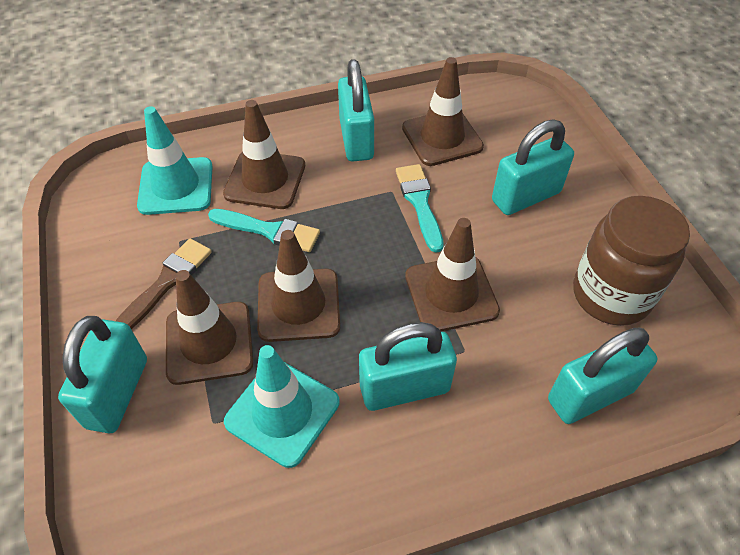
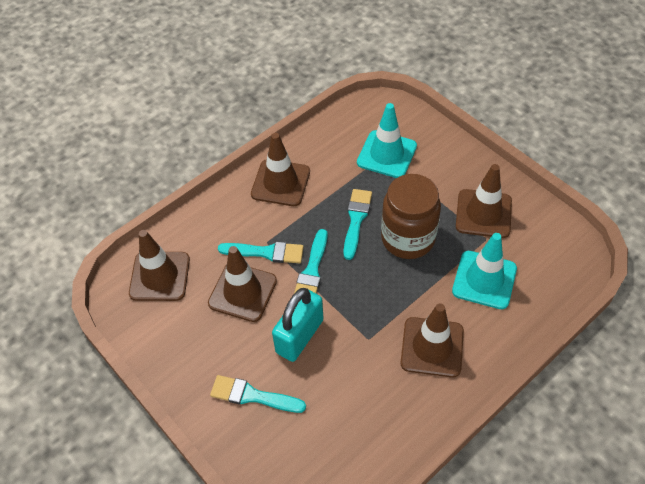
brown brush: [116,238,212,329] = 1 -> none = 0
turquoise brush: [208,209,320,252] [396,164,444,253] = 2 -> [210,375,306,413] [218,242,304,263] [294,229,328,293] [343,189,372,260] = 4
turquoise padlock: [58,316,147,433] [338,59,374,162] [359,322,457,411] [492,120,574,215] [548,328,658,424] = 5 -> [272,288,324,362] = 1

